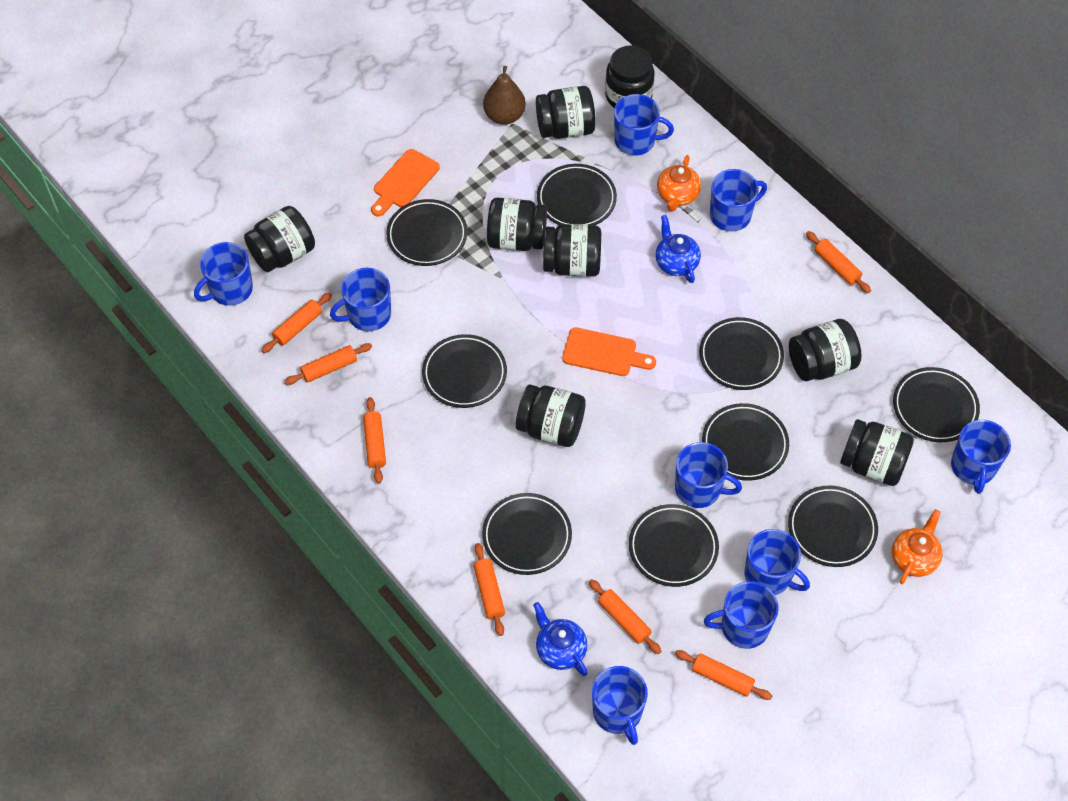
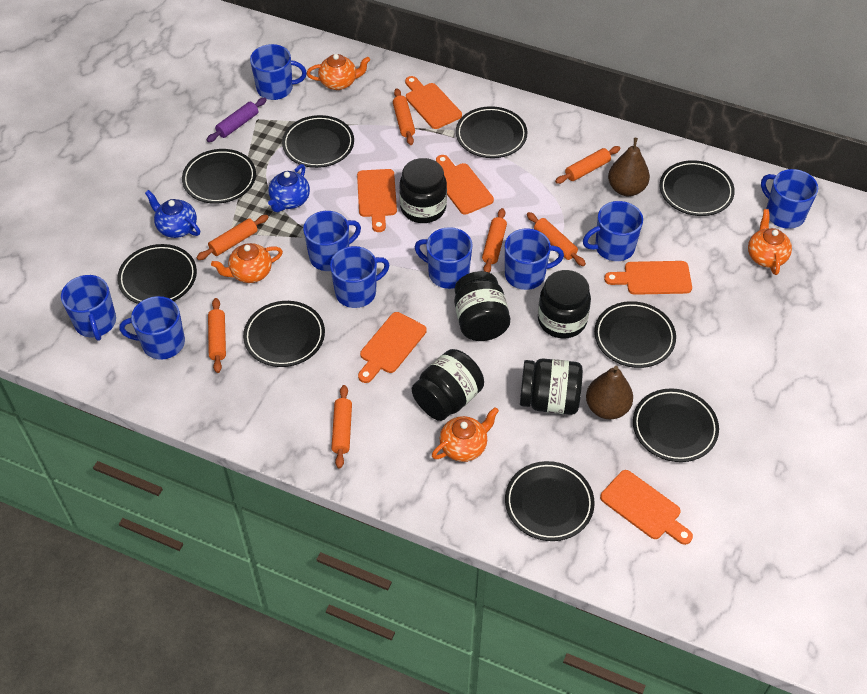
black jar: [244,206,315,272] [487,198,547,251] [516,385,586,447] [536,86,596,139] [543,224,601,277] [605,45,654,108] [789,319,861,381] [840,419,914,486] = 8 -> [399,158,447,223] [412,349,484,421] [455,271,510,341] [520,359,583,415] [538,270,591,339] = 5
brown pear: [483,66,526,125] = 1 -> [586,366,633,419] [608,138,650,196] = 2
orange cutting board: [371,149,440,216] [562,327,656,376] = 2 -> [357,169,397,232] [358,312,427,383] [405,76,462,129] [436,155,494,215] [600,470,693,545] [604,261,692,295] = 6
orange teapot: [657,155,701,212] [892,509,943,584] = 2 -> [211,243,283,283] [307,54,370,90] [432,407,499,462] [748,209,792,275] = 4
purple rolling pin: none = 0 -> [207,98,267,142] = 1

